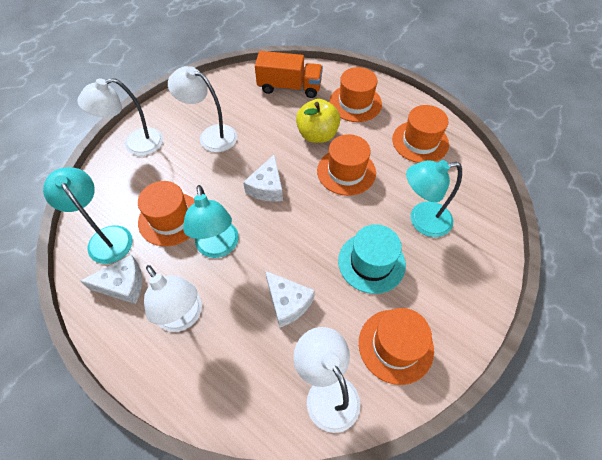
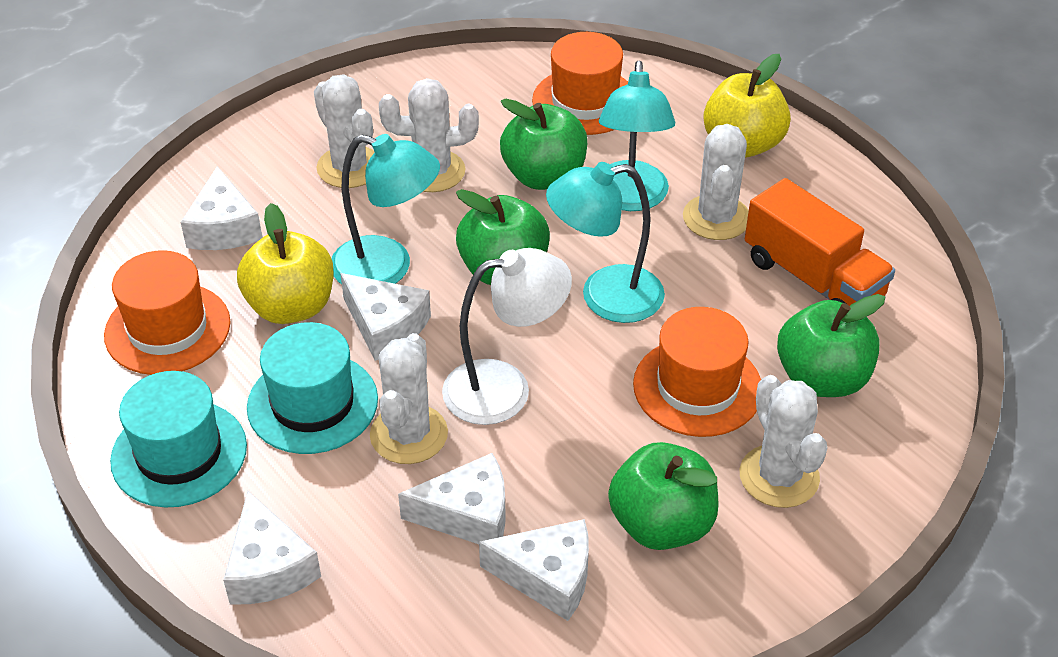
green apple: none = 0 -> [456,189,550,285] [500,99,587,190] [608,442,719,550] [777,294,885,397] = 4
orange hat: [138,181,195,246] [317,134,376,196] [329,67,382,122] [359,308,434,385] [392,105,449,163] = 5 -> [104,250,230,375] [532,32,628,135] [633,307,761,437] = 3
turquoise hat: [338,224,406,294] = 1 -> [110,371,247,508] [247,322,378,454] = 2
white cactus: none = 0 -> [314,74,375,188] [370,333,448,464] [379,78,479,192] [683,124,749,240] [740,375,827,508] = 5
white cheese: [80,254,142,304] [243,154,283,202] [265,271,315,328] = 3 -> [180,166,263,250] [223,491,321,604] [340,273,431,361] [398,453,506,544] [479,519,589,621] = 5
white lamp: [77,78,163,156] [144,265,202,332] [168,66,237,152] [293,327,360,433] = 4 -> [442,248,572,425] = 1
yellow apple: [296,99,340,143] = 1 -> [237,203,334,324] [703,54,791,157] = 2

